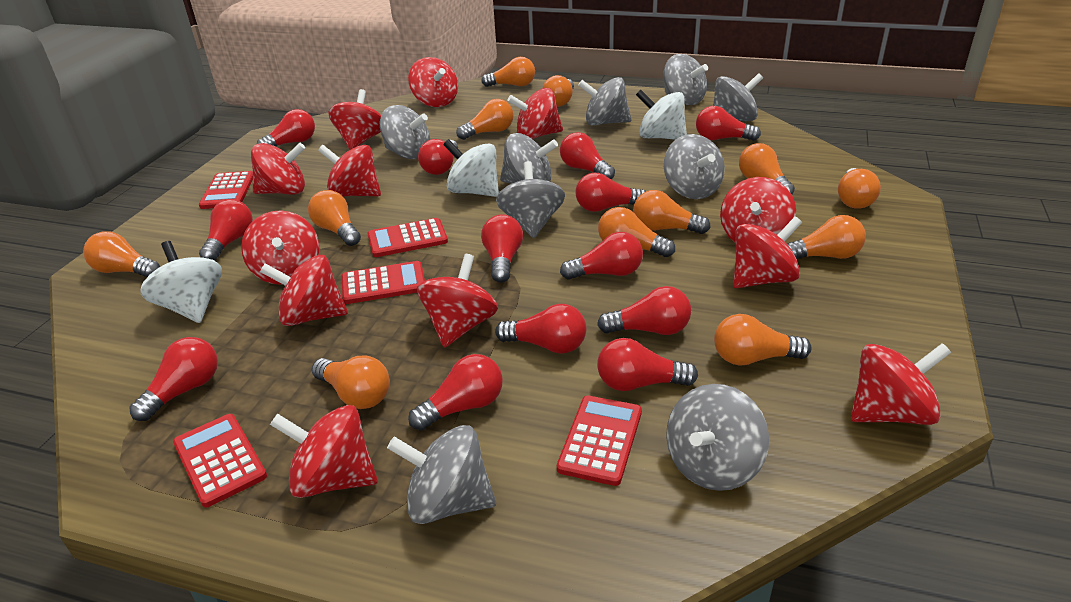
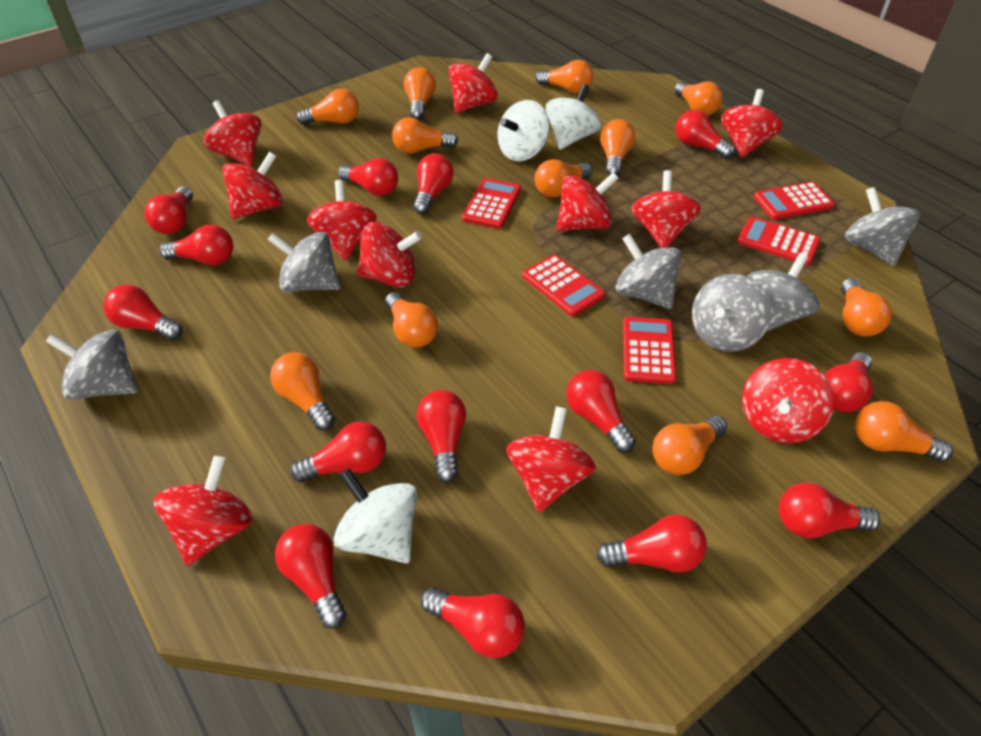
grey spinning top: [380,105,430,159] [387,425,496,524] [496,161,565,238] [500,133,558,184] [578,77,631,126] [664,54,708,105] [664,134,725,199] [666,384,769,491] [713,73,763,121] = 9 -> [46,330,138,400] [267,232,341,292] [616,234,681,309] [692,274,771,352] [748,253,820,332] [845,187,920,266] = 6
red light bulb: [129,337,218,421] [199,199,253,261] [257,109,315,147] [408,354,503,430] [418,139,458,175] [481,214,523,283] [495,304,586,354] [560,132,615,179] [560,232,643,280] [575,173,646,212] [597,286,691,335] [597,338,698,391] [696,106,761,141] = 13 -> [103,284,182,340] [144,187,193,234] [160,224,233,266] [275,524,346,629] [291,422,386,483] [338,158,398,196] [413,153,453,214] [417,390,466,483] [421,587,525,658] [566,370,636,453] [597,514,707,573] [676,110,735,159] [779,483,881,538] [824,352,873,412] = 14
red spinning top: [241,210,319,285] [251,143,305,195] [260,255,348,326] [270,405,377,498] [318,145,381,197] [328,89,381,150] [408,57,458,107] [417,254,498,348] [507,88,563,139] [720,177,796,243] [733,216,802,288] [851,343,951,425] = 12 -> [154,456,253,566] [204,100,261,166] [222,152,283,219] [307,180,377,261] [357,222,422,288] [448,53,498,113] [506,406,596,512] [556,172,618,231] [631,170,701,248] [721,89,783,157] [742,358,834,443] = 11

